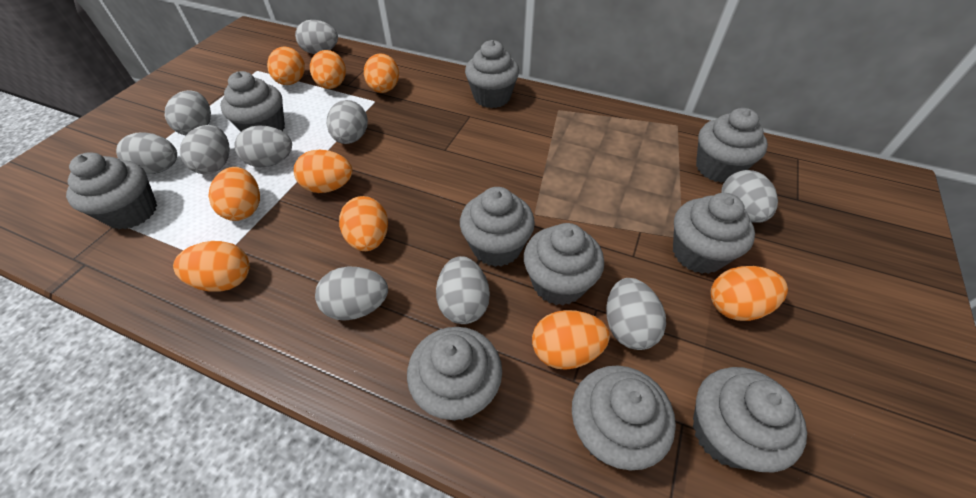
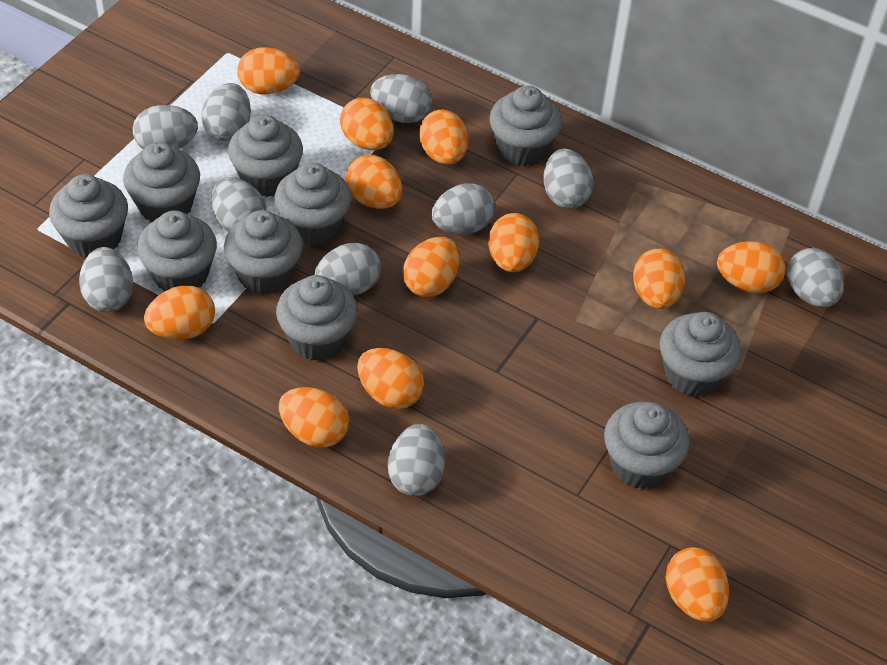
orange egg: [173,241,250,291] [208,167,260,221] [267,46,305,85] [294,150,352,193] [310,50,346,89] [339,196,388,251] [364,53,399,93] [532,310,610,370] [711,266,788,321] = 9 -> [144,285,215,340] [237,47,300,94] [279,387,349,448] [340,98,394,150] [346,155,402,209] [357,348,424,409] [403,237,460,297] [419,110,468,165] [488,213,539,272] [633,249,685,309] [666,547,729,622] [717,241,786,293] = 12

